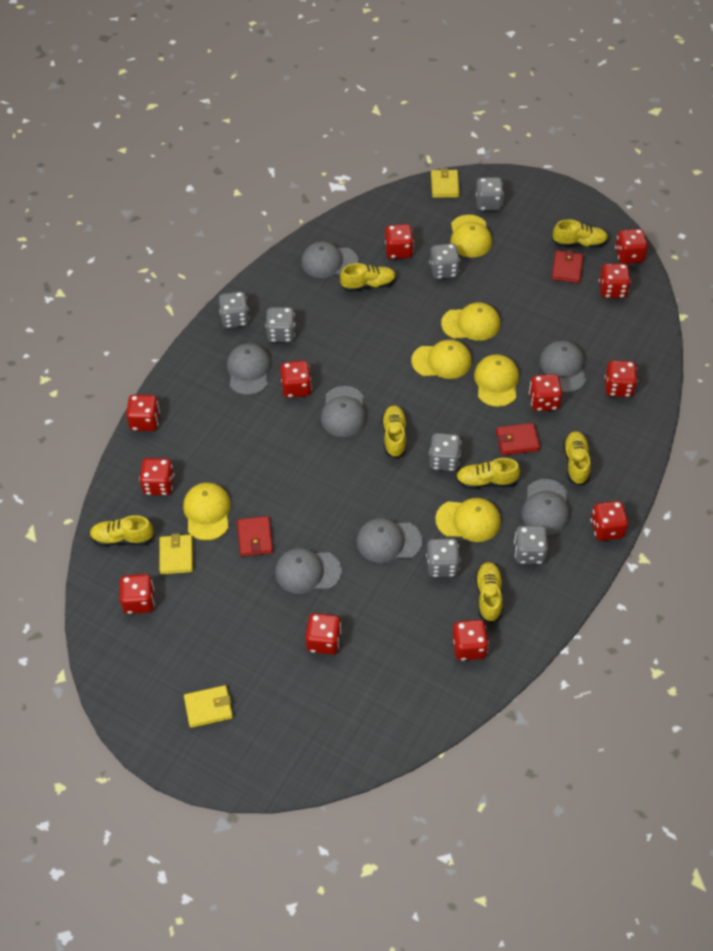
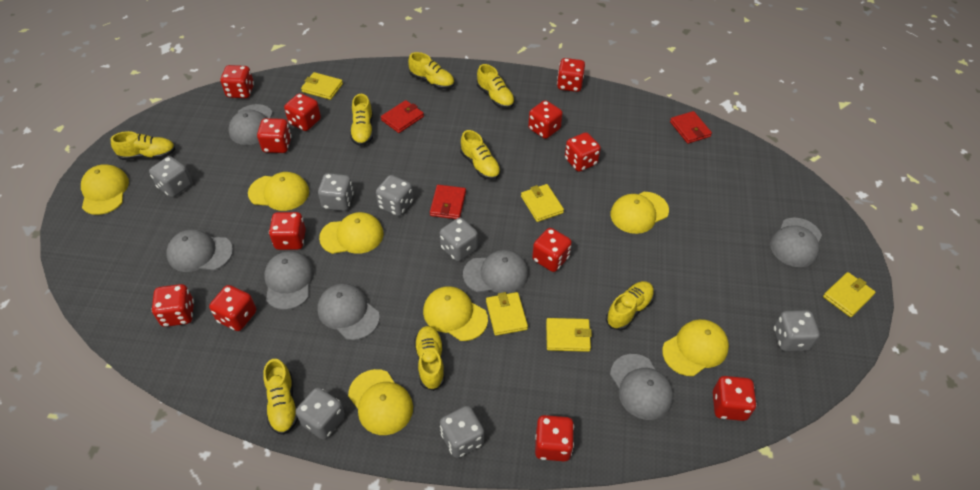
yellow cap: [183,483,231,540] [411,340,472,379] [435,498,501,542] [441,302,500,341] [450,215,492,258] [474,355,519,407] = 6 -> [81,164,129,215] [248,172,309,211] [319,212,384,254] [348,369,413,435] [423,286,488,341] [610,192,669,234] [662,319,729,376] = 7
yellow shoe: [90,515,154,546] [340,263,396,292] [382,405,406,458] [456,458,520,489] [475,562,503,623] [552,219,608,248] [563,431,591,486] = 7 -> [111,131,176,160] [263,359,298,435] [350,94,373,146] [408,52,454,89] [414,326,445,391] [460,130,501,180] [477,64,515,109] [606,281,654,330] = 8
yellow wallet: [159,533,193,574] [184,685,233,728] [431,168,460,198] = 3 -> [301,72,343,100] [486,292,528,336] [521,184,564,222] [546,318,592,352] [823,272,876,317] = 5

